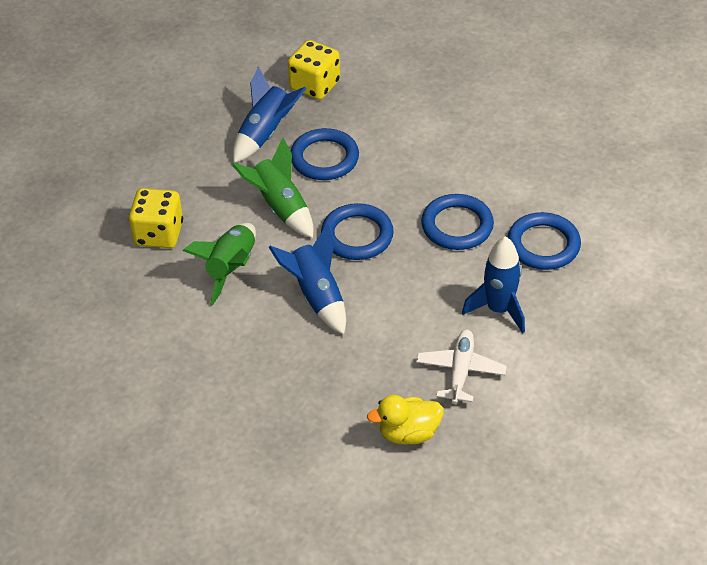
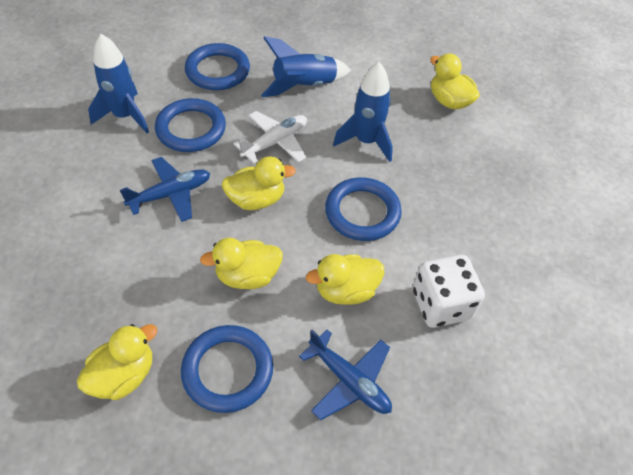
blue plane: none = 0 -> [120,157,210,222] [299,329,392,420] = 2
green rocket: [183,223,256,305] [232,137,313,238] = 2 -> none = 0
white dice: none = 0 -> [413,255,485,328] = 1
yellow dice: [129,188,183,248] [288,40,340,100] = 2 -> none = 0
yellow duck: [367,395,443,445] = 1 -> [77,324,158,400] [200,238,283,289] [222,156,296,210] [306,254,384,305] [430,53,480,109] = 5

